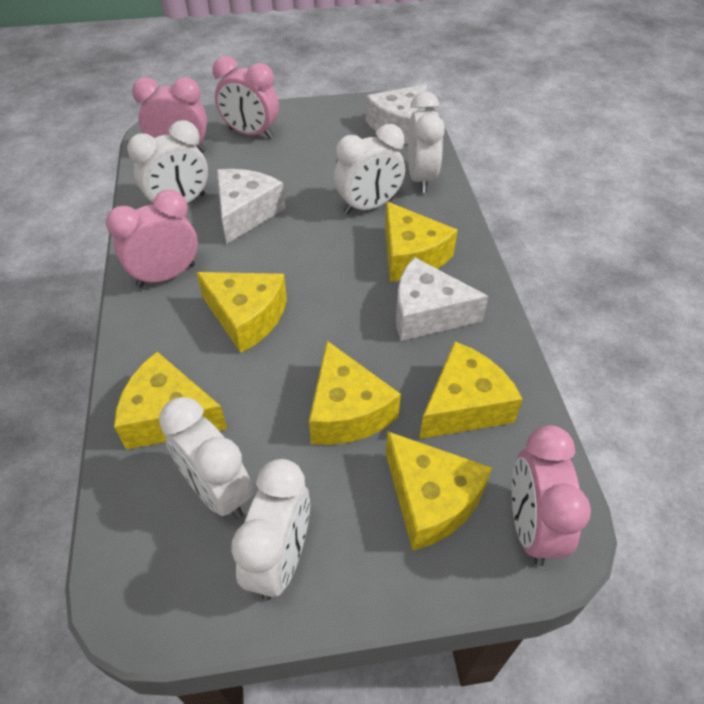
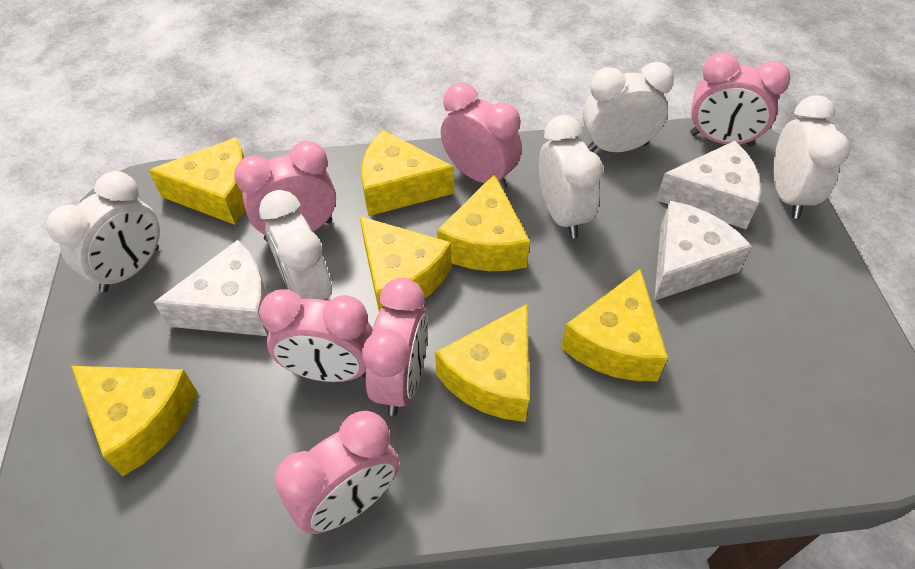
pink clock: [106,190,198,288] [132,77,207,153] [213,56,279,139] [512,425,591,566] = 4 -> [234,141,336,242] [259,289,373,382] [275,411,399,534] [362,278,428,416] [441,83,522,190] [690,52,790,147] = 6
yellow cheese: [114,352,227,450] [196,272,287,353] [309,341,401,445] [385,201,458,282] [386,431,492,551] [419,341,523,439] = 6 -> [71,366,198,476] [149,137,245,225] [360,216,452,311] [361,130,454,216] [435,304,529,422] [437,174,530,271] [561,269,668,381] = 7

